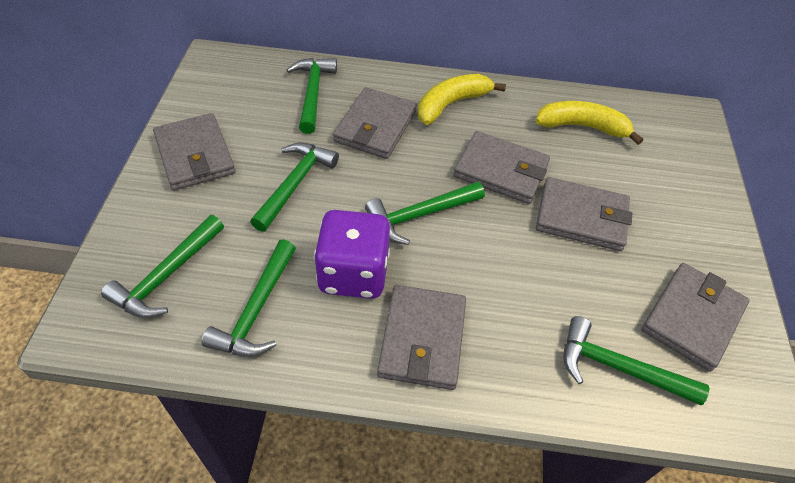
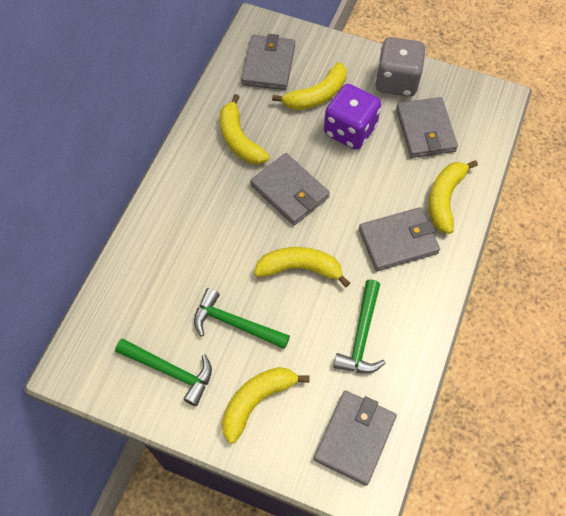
green hammer: [101,215,224,318] [202,239,296,357] [250,143,339,232] [287,58,337,134] [365,182,485,245] [563,316,710,405] = 6 -> [115,339,212,406] [194,288,290,349] [333,279,386,373] = 3
grey dice: none = 0 -> [375,37,426,97] = 1
grey wallet: [153,113,236,190] [333,87,417,159] [377,285,466,390] [453,131,550,204] [536,177,632,251] [641,263,749,372] = 6 -> [241,34,295,90] [250,153,330,225] [314,390,397,486] [359,207,440,271] [396,97,458,158] = 5
yellow banana: [418,74,506,125] [536,101,643,145] = 2 -> [220,94,270,164] [222,367,310,444] [254,247,350,287] [272,62,347,110] [429,160,478,234] = 5

